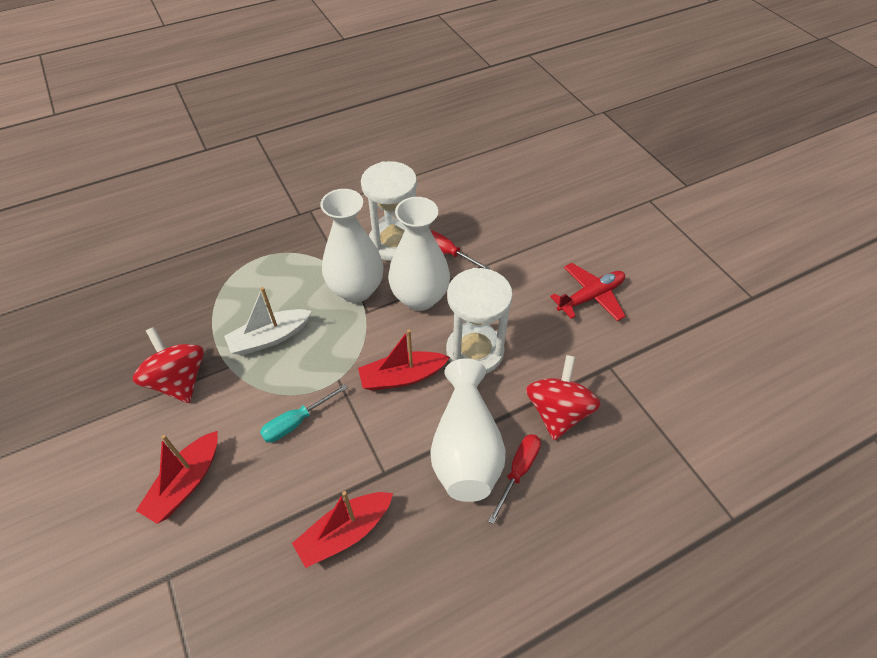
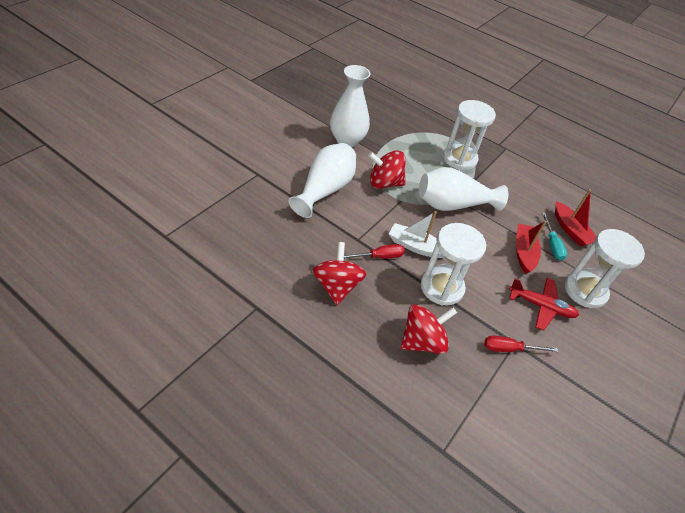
red boat: [136,431,218,524] [292,491,393,568] [358,329,450,391] = 3 -> [516,221,547,274] [555,189,596,247] = 2
red spinning top: [133,327,204,403] [526,355,601,440] = 2 -> [312,242,366,305] [368,150,406,189] [401,305,457,354] = 3
white hourglass: [361,161,417,261] [446,268,513,373] = 2 -> [421,223,486,306] [443,100,496,170] [565,229,645,308] = 3

